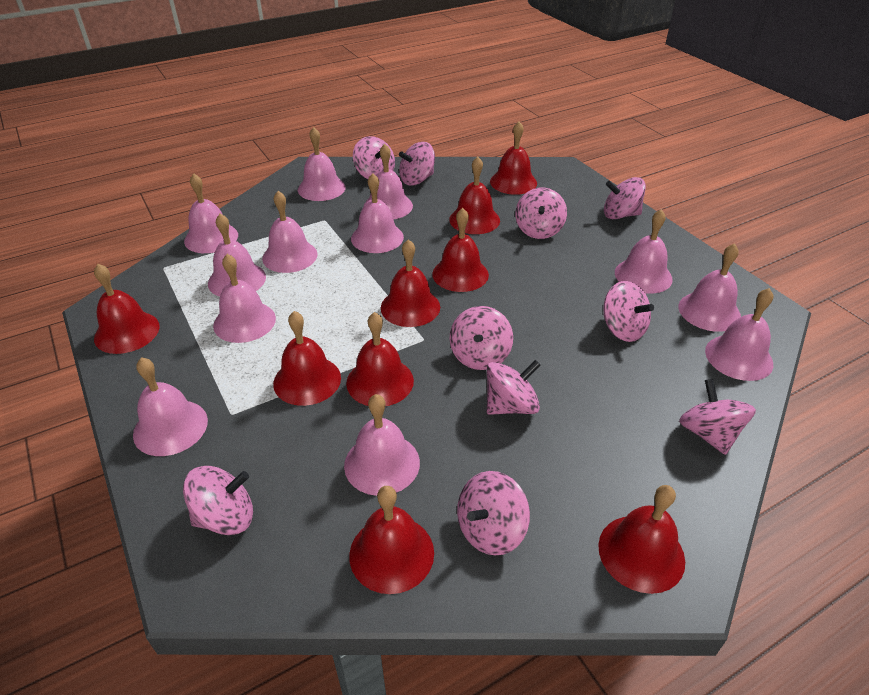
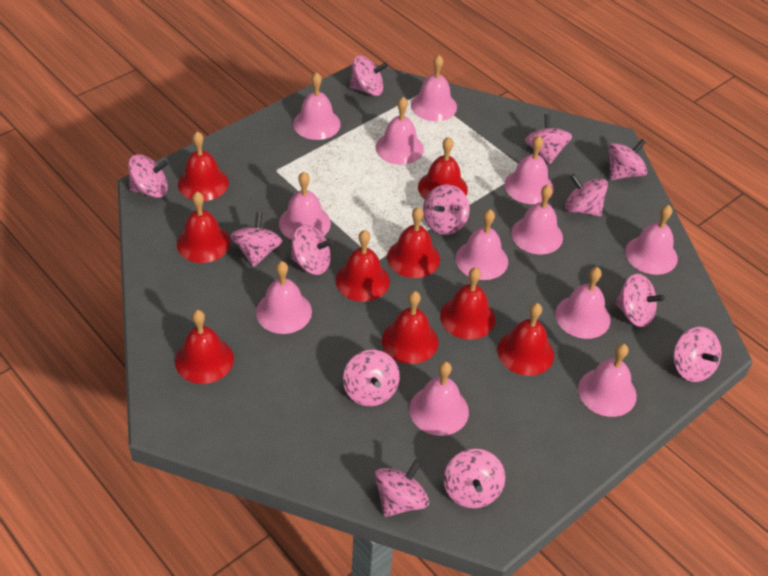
pink spinning top: [183,466,253,535] [353,136,395,179] [399,142,435,186] [450,306,513,370] [457,471,530,555] [487,360,540,415] [515,188,567,239] [603,281,654,342] [604,177,646,219] [679,379,756,455] = 10 -> [128,154,168,198] [230,212,282,267] [291,225,333,275] [343,350,400,406] [349,55,388,96] [375,460,429,517] [423,184,470,235] [444,449,505,508] [525,114,572,164] [565,174,608,217] [609,139,647,180] [615,273,665,327] [674,327,721,382] = 13

